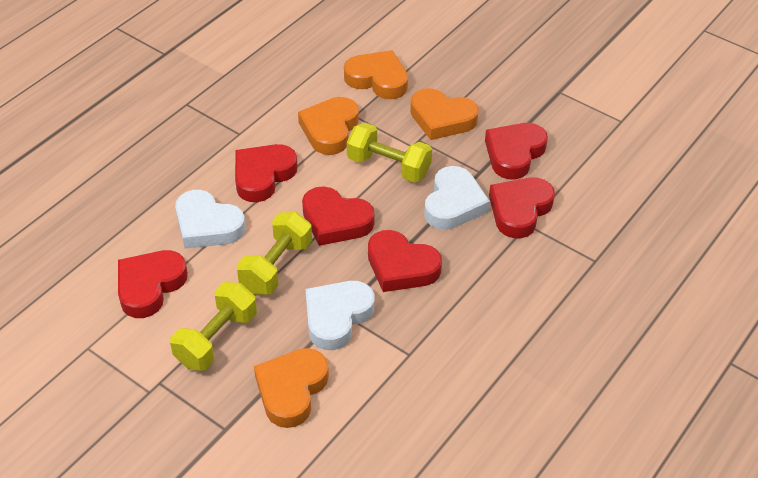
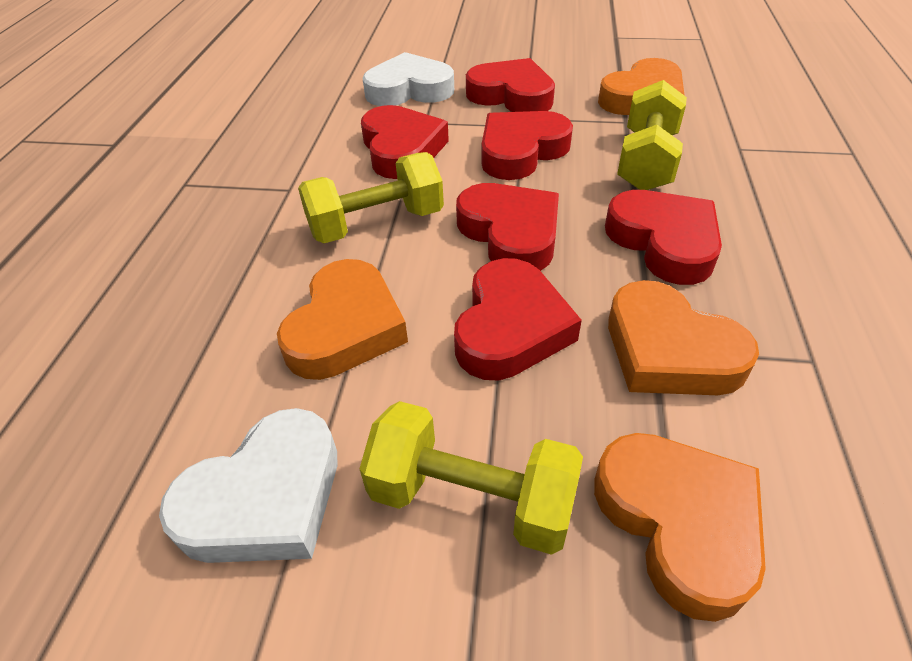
white heart: [175,190,246,249] [306,281,374,350] [424,166,490,230] = 3 -> [159,408,338,563] [362,52,454,106] = 2

